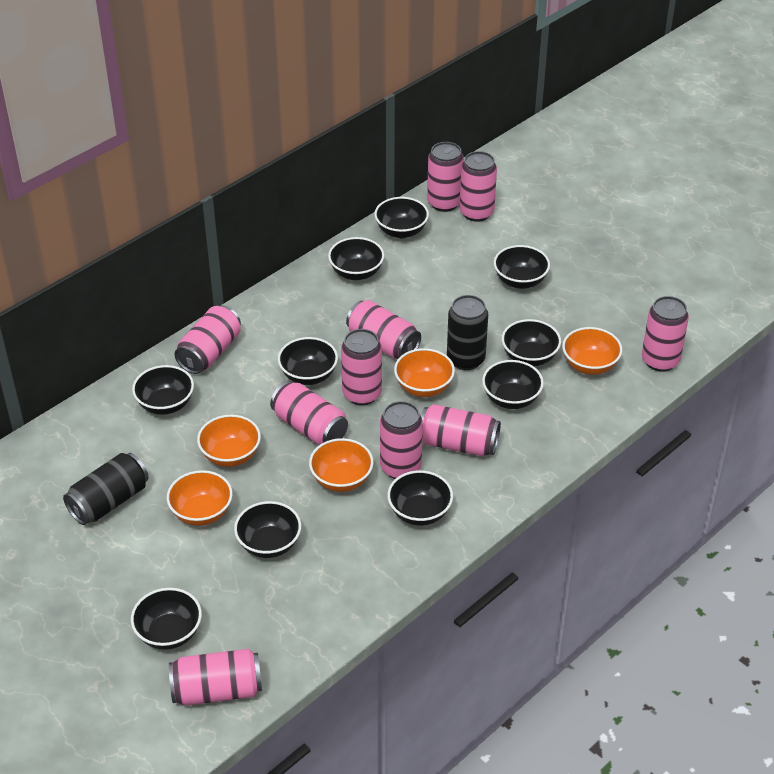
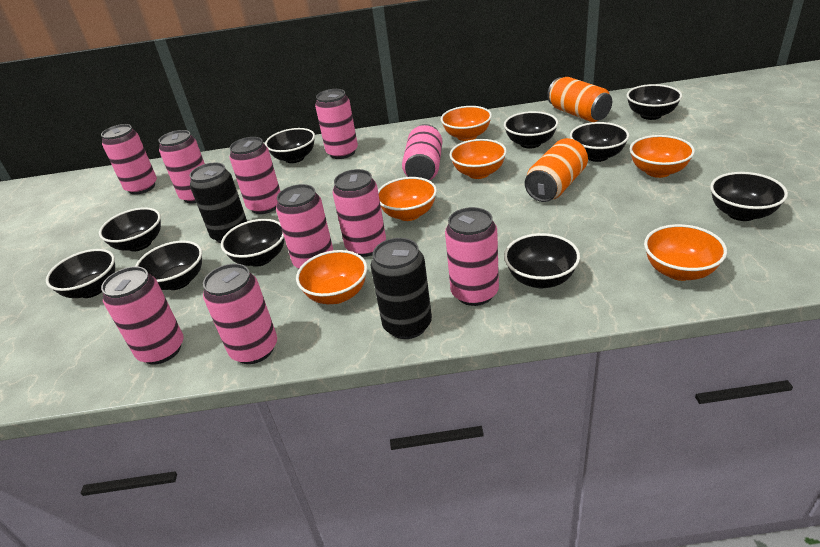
orange bowl: [167,470,233,526] [197,415,261,467] [309,438,373,492] [394,348,455,397] [562,327,622,375] = 5 -> [296,250,367,304] [378,177,437,221] [441,106,492,141] [450,139,507,179] [629,135,695,178] [644,224,727,281] = 6
orange can: none = 0 -> [525,138,588,202] [547,77,612,122] = 2

